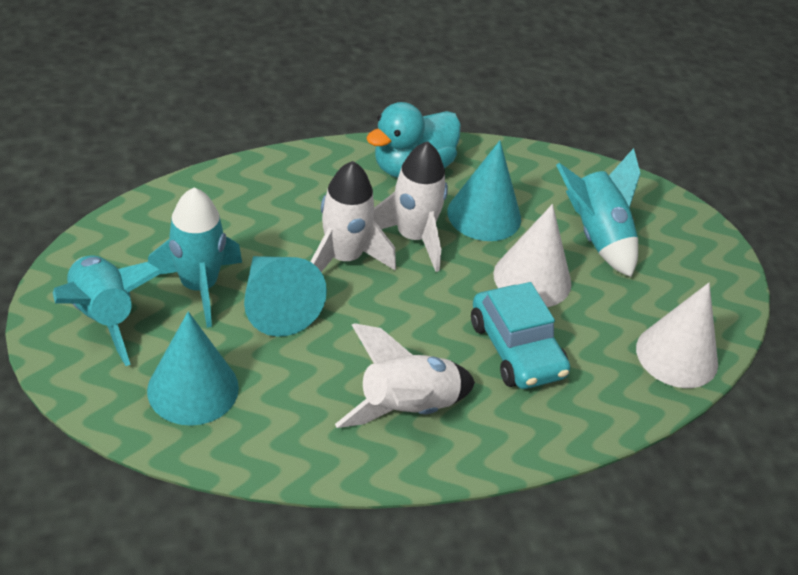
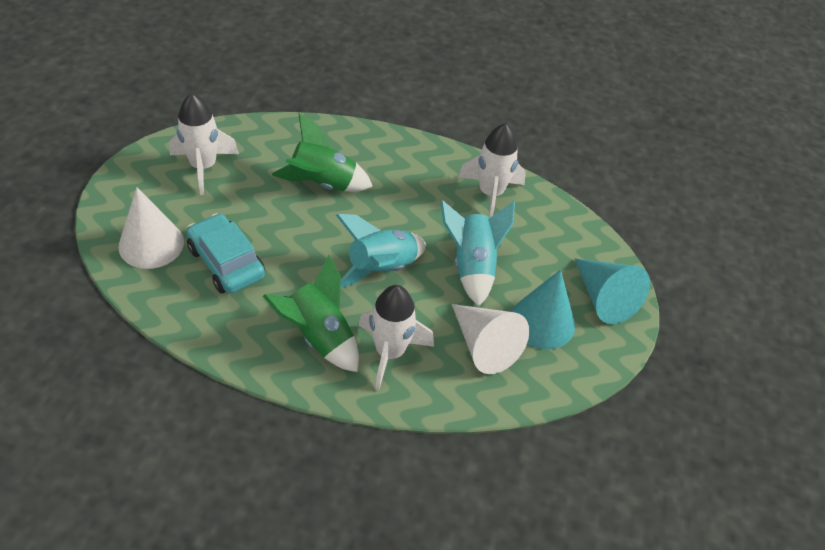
green rocket: none = 0 -> [263,255,359,372] [272,113,373,191] = 2
turquoise cone: [147,311,239,426] [244,256,327,337] [447,140,521,241] = 3 -> [512,269,575,349] [575,259,650,324] = 2
turquoise duck: [366,102,461,178] = 1 -> none = 0
turquoise rocket: [53,255,162,366] [148,188,242,328] [556,148,640,277] = 3 -> [336,214,426,288] [440,200,515,306] = 2

